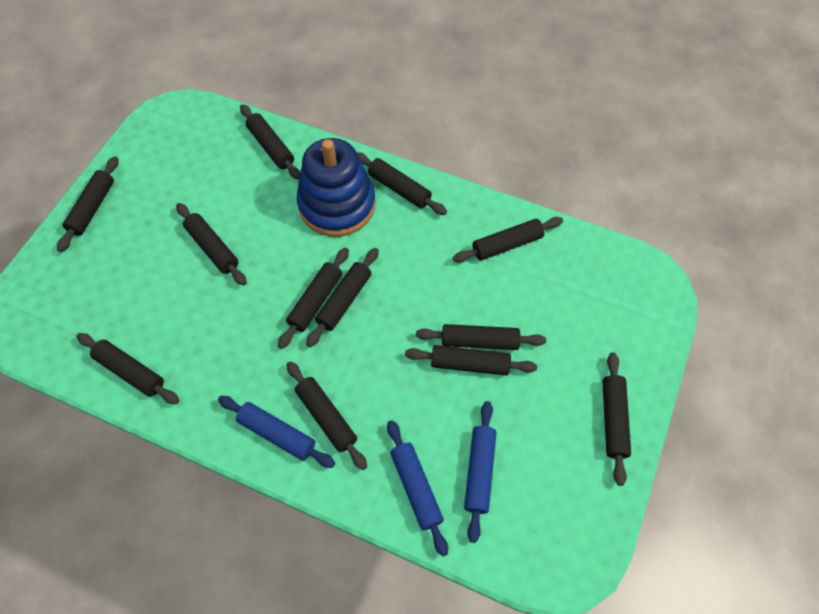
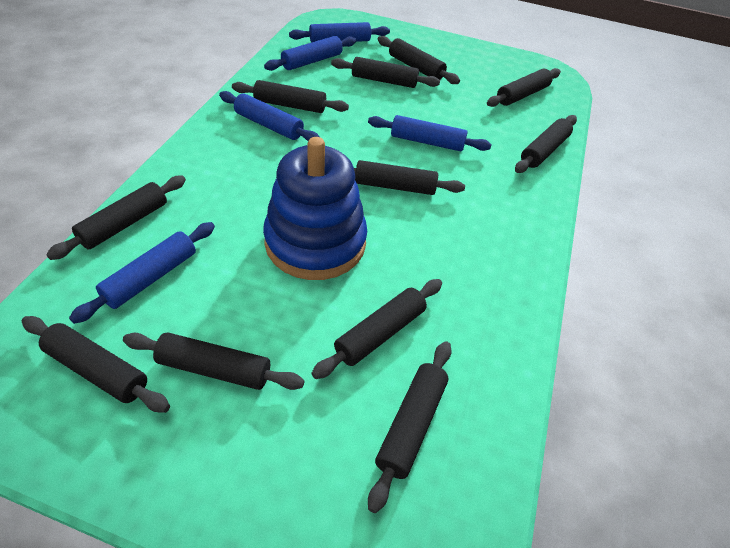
black rolling pin: [57,156,118,252] [76,333,179,404] [176,203,247,286] [240,104,300,180] [278,248,349,349] [286,361,367,470] [306,248,379,347] [357,152,447,215] [405,345,537,376] [416,324,546,350] [453,217,563,263] [602,352,631,486] = 12 -> [22,316,170,413] [46,176,186,260] [123,332,305,390] [232,80,349,113] [311,279,442,379] [331,57,440,88] [354,160,465,195] [368,341,452,513] [378,36,460,84] [487,68,561,107] [515,115,577,173] = 11
blue rolling pin: [218,396,335,468] [387,420,448,557] [464,401,496,543] = 3 -> [69,222,215,324] [219,91,319,141] [264,36,356,71] [289,22,390,43] [368,115,492,151] = 5

